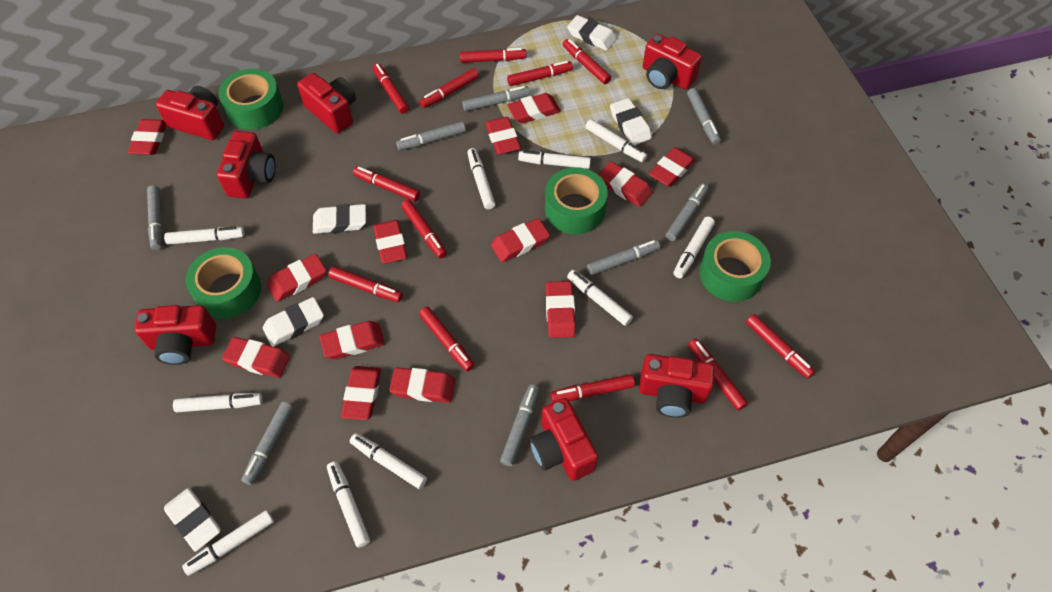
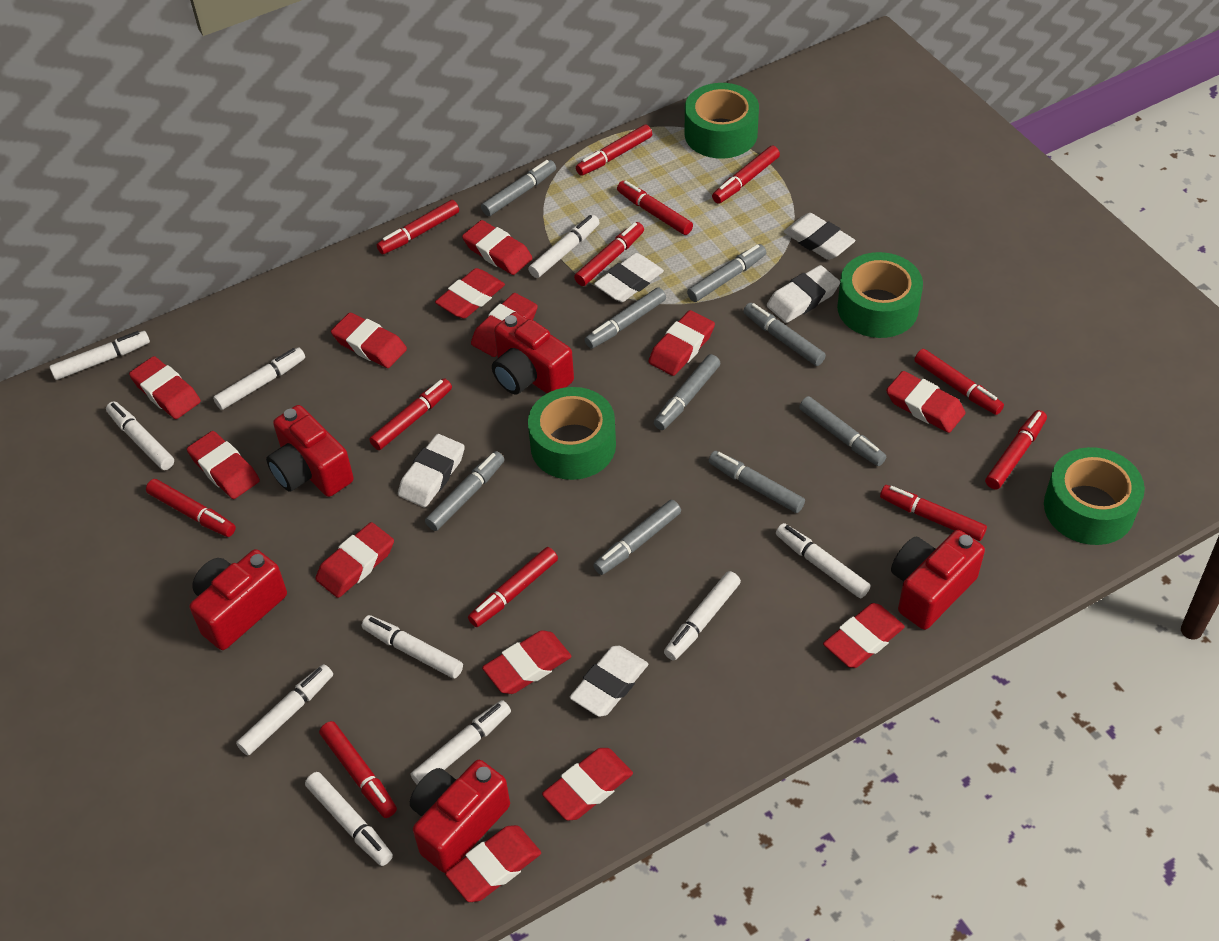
grey marker: [147,185,163,250] [241,401,294,485] [396,121,466,150] [462,86,530,111] [500,384,539,466] [587,240,660,275] [666,183,709,241] [687,88,721,145] = 8 -> [425,451,504,531] [481,160,556,216] [585,287,666,349] [593,500,681,575] [654,354,720,430] [687,244,766,302] [709,451,805,513] [743,303,826,366] [799,396,886,466] = 9
red camera: [135,305,216,365] [156,86,224,140] [217,131,275,199] [297,73,356,133] [529,398,598,481] [639,354,714,418] [643,34,702,89] = 7 -> [190,549,287,650] [266,405,354,497] [410,760,510,873] [492,312,574,394] [891,530,985,630] = 5

